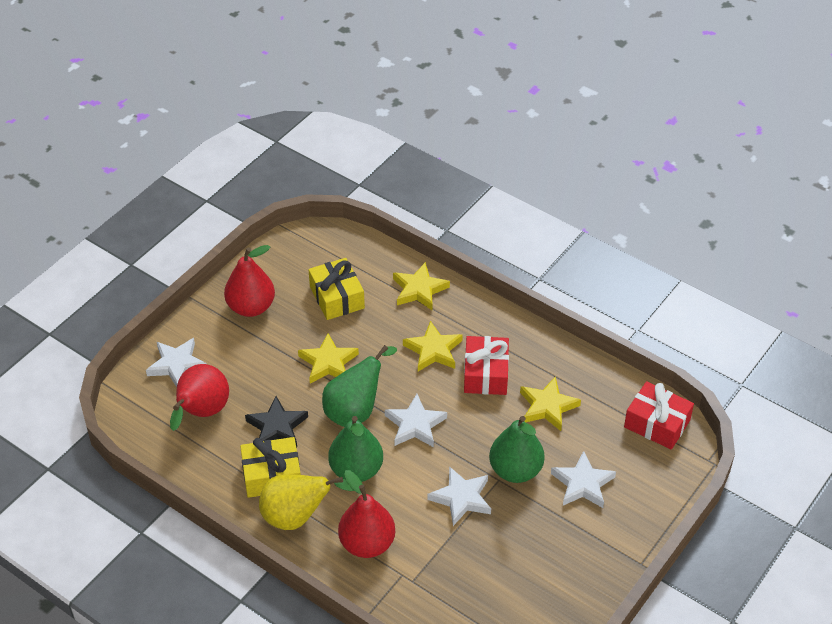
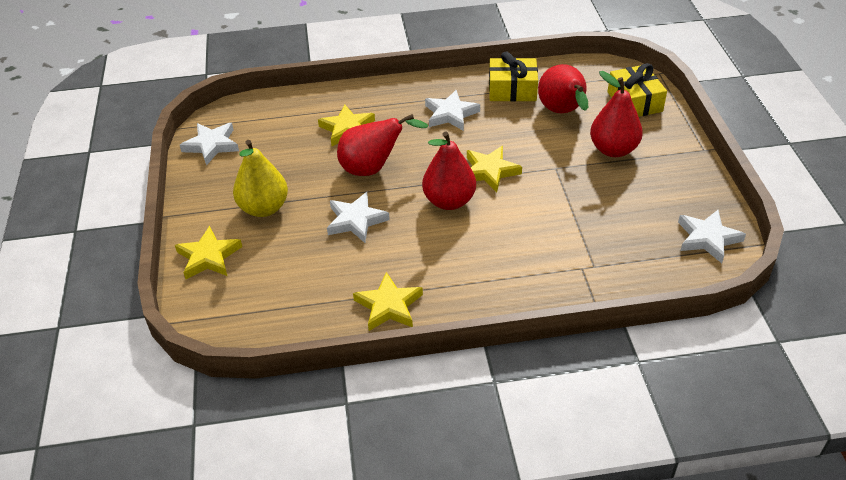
black star: [245,396,308,447] = 1 -> none = 0
green pear: [322,345,397,427] [328,416,383,482] [489,416,545,483] = 3 -> none = 0
red gift: [464,336,509,395] [624,381,694,450] = 2 -> none = 0
red pear: [170,364,229,431] [224,245,275,317] [338,470,395,558] = 3 -> [337,114,428,176] [422,131,476,210] [538,64,588,113] [590,71,643,157] = 4

